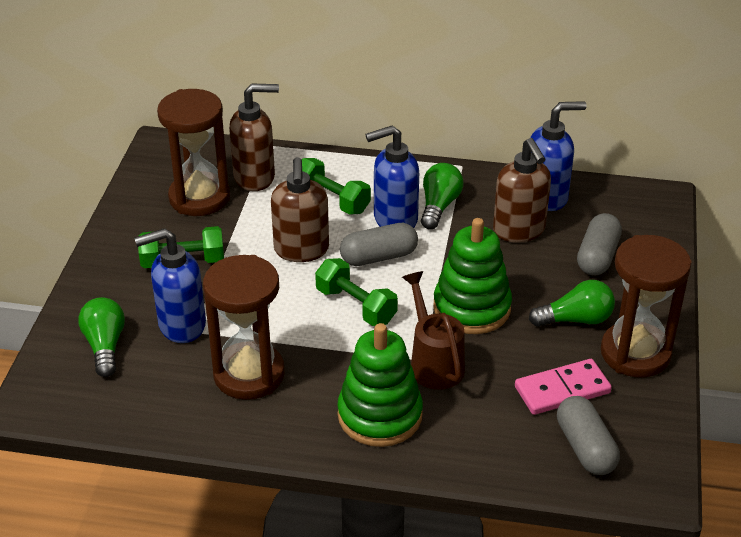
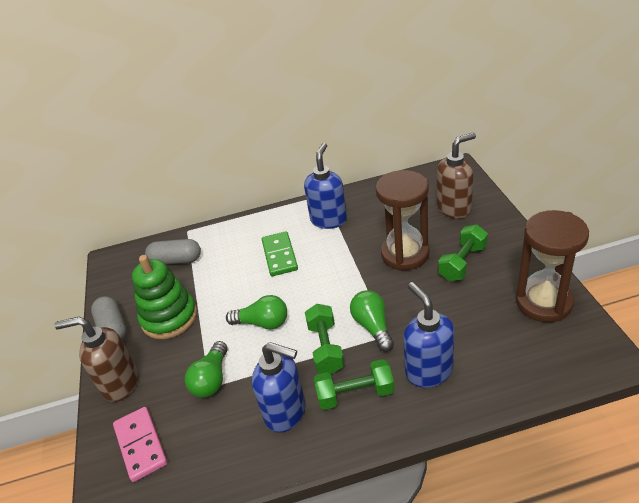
brown hourglass: [157,89,230,216] [203,255,285,400] [601,235,692,378] = 3 -> [376,170,429,271] [516,210,589,322] = 2
brown soap dispenser: [229,84,279,191] [271,157,329,262] [493,138,551,243] = 3 -> [54,317,138,402] [437,132,476,219] = 2
brown watering can: [402,271,465,390] = 1 -> none = 0
green domino: none = 0 -> [262,231,298,276] = 1
green stacking toy: [337,323,423,447] [433,218,512,334] = 2 -> [132,255,197,339] = 1
grey capsule: [340,223,418,266] [557,396,620,475] [577,213,622,276] = 3 -> [91,296,127,341] [145,239,201,264] = 2

